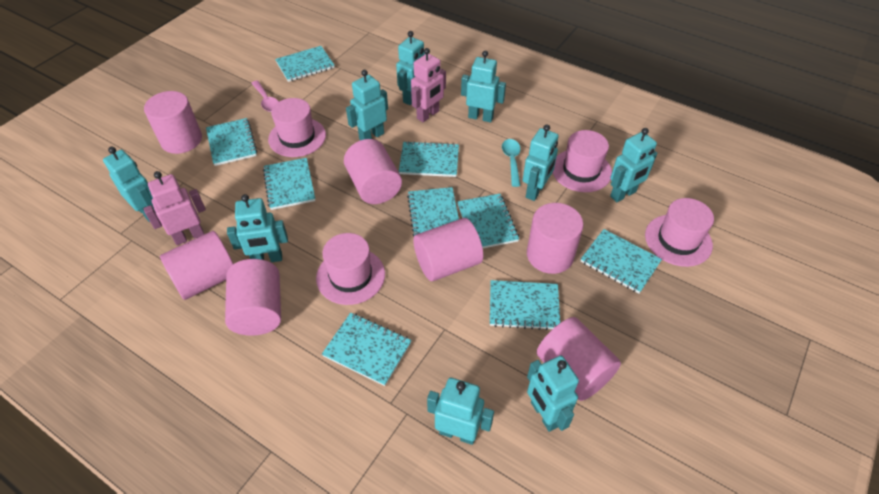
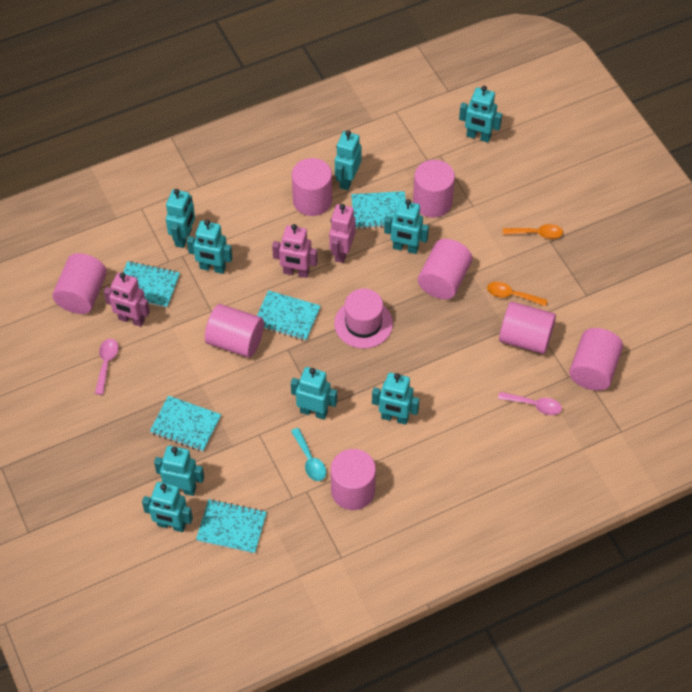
orange spoon: none = 0 -> [487,282,548,306] [503,224,563,239] = 2
pink cylinder: [144,91,202,154] [160,231,233,300] [225,259,281,336] [344,139,402,204] [413,218,483,281] [527,203,584,274] [537,317,621,401] = 7 -> [52,253,107,314] [205,304,264,358] [292,158,332,216] [331,449,376,510] [413,160,455,218] [418,239,472,299] [499,302,556,354] [569,328,623,391] = 8
pink hat: [268,98,326,157] [316,233,385,305] [553,130,612,192] [645,198,714,267] = 4 -> [334,288,393,349] = 1
pink robot: [144,171,206,245] [411,48,446,122] = 2 -> [104,273,150,327] [272,224,317,278] [329,204,356,263] = 3
pink spoon: [251,81,279,112] = 1 -> [95,339,119,395] [498,392,562,415] = 2
turquoise notebook: [206,118,257,166] [263,158,315,210] [275,46,335,82] [322,313,412,386] [399,141,459,177] [407,187,459,237] [457,194,519,248] [490,280,560,330] [581,229,662,293] = 9 -> [123,261,180,308] [150,396,221,452] [196,499,267,554] [257,290,321,341] [351,191,406,229] = 5

